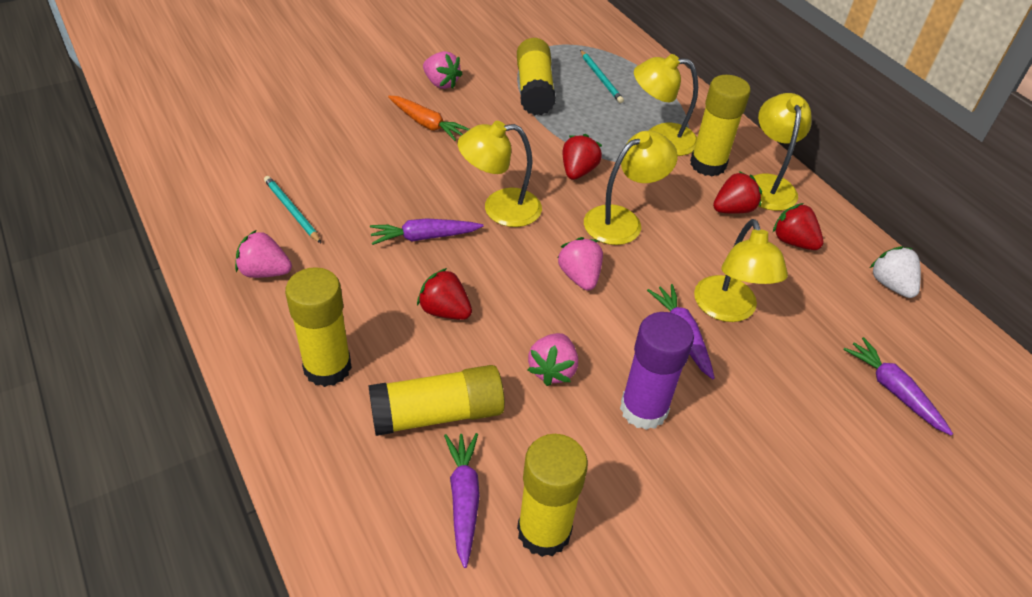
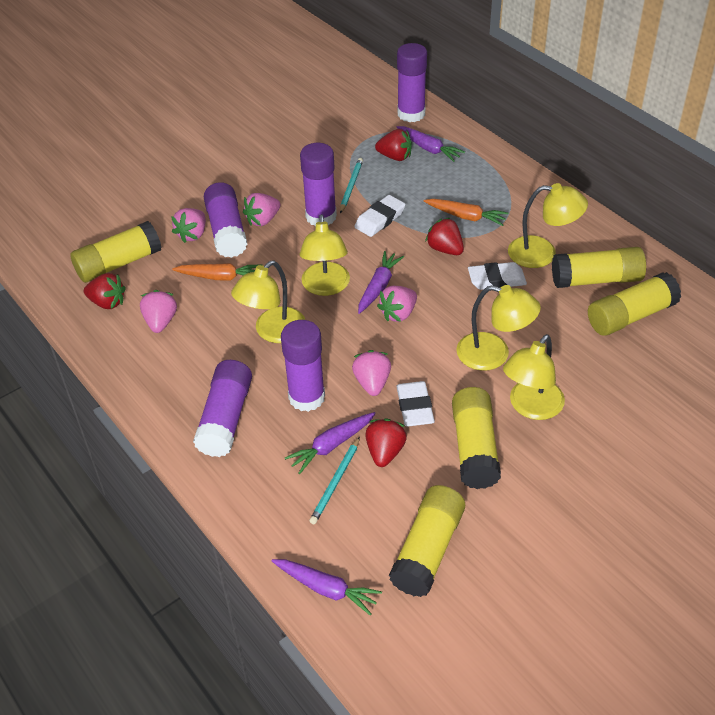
orange carrot: [388,96,470,141] = 1 -> [172,263,263,281] [424,199,509,226] = 2
pink strawberry: [235,230,292,278] [423,51,462,89] [528,333,578,386] [557,237,603,291] = 4 -> [140,290,177,333] [171,208,206,243] [243,193,280,226] [352,350,391,396] [377,286,417,322] = 5
purple glue stick: [620,312,694,430] = 1 -> [193,360,252,457] [204,182,247,258] [281,320,325,412] [300,143,337,226] [397,43,427,122] = 5
white eraser: none = 0 -> [354,195,405,237] [396,381,435,426] [468,262,527,290] = 3
white strawberry: [870,246,921,298] = 1 -> none = 0

